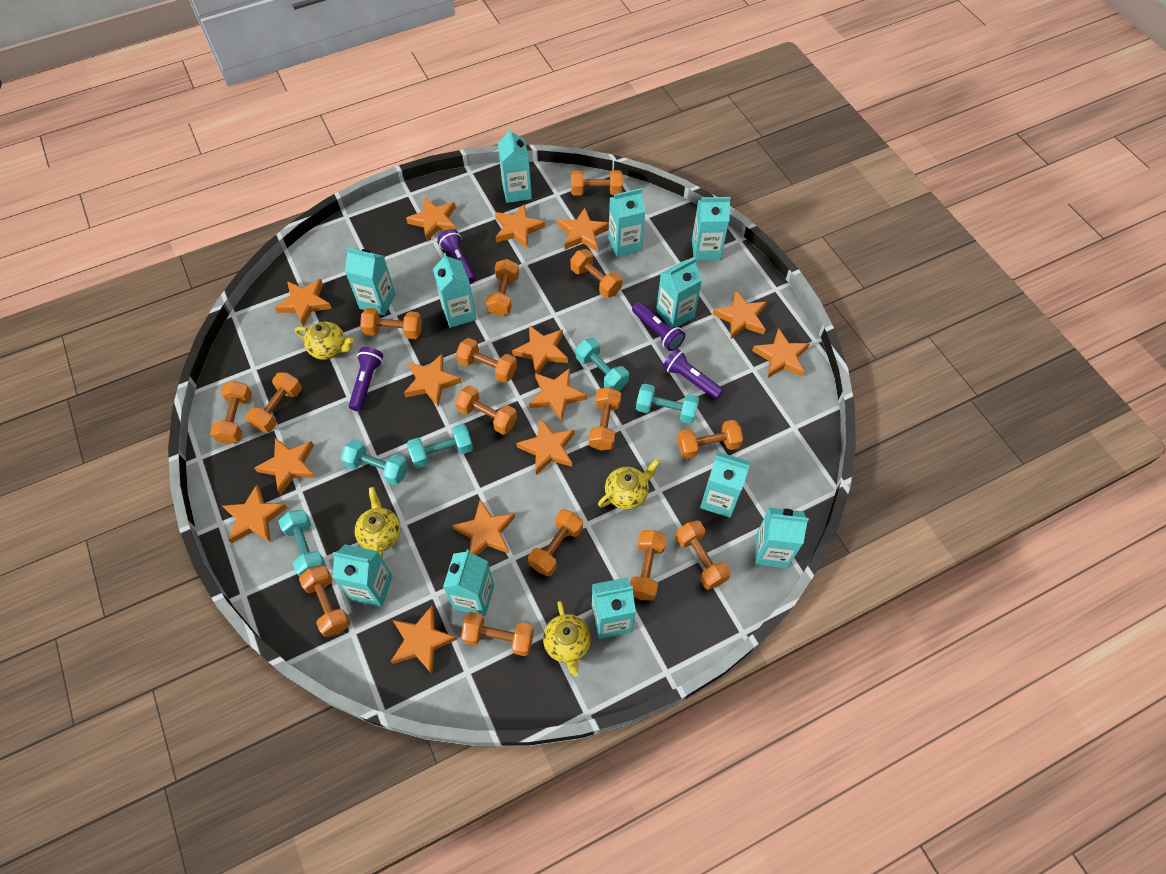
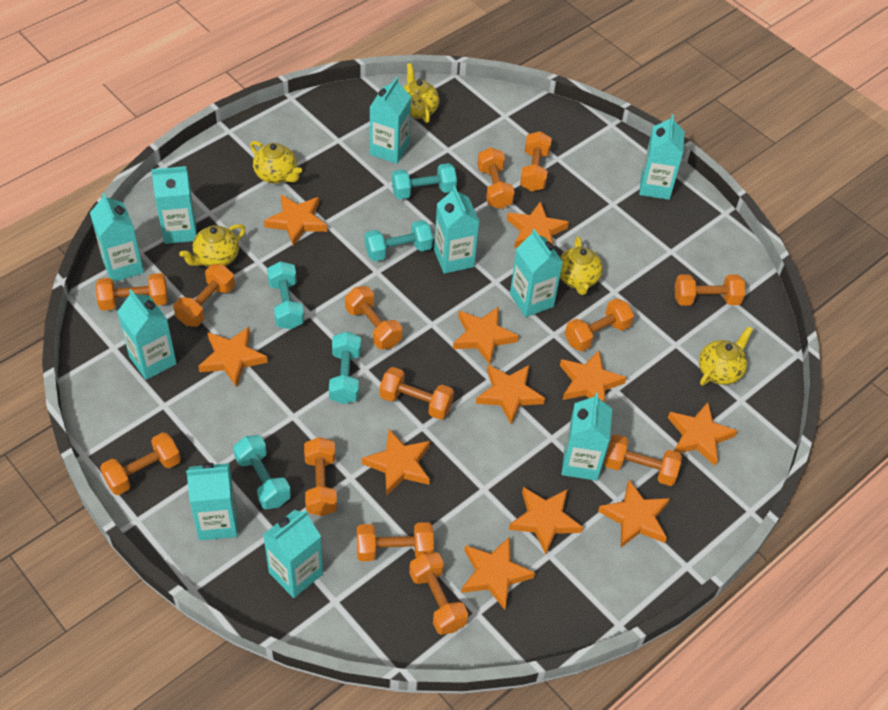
orange dumbbell: [210,381,252,444] [246,372,302,432] [299,565,350,637] [360,308,422,339] [455,385,517,435] [456,338,517,383] [461,612,534,656] [486,259,519,316] [528,509,583,576] [570,249,622,298] [571,170,623,195] [589,387,621,451] [630,530,667,600] [676,520,731,590] [677,420,743,459] = 15 -> [96,273,168,311] [100,432,181,495] [174,264,235,327] [304,437,337,516] [345,286,402,350] [357,522,434,561] [379,367,454,420] [409,552,468,635] [477,147,515,209] [520,131,552,191] [565,298,634,351] [604,434,682,486] [675,274,745,305] = 13
orange star: [222,484,287,544] [254,438,316,495] [274,279,332,327] [391,606,457,674] [404,354,462,407] [406,197,456,242] [452,499,515,555] [495,204,545,248] [512,325,568,374] [516,418,575,475] [529,368,587,422] [558,208,609,251] [713,290,767,339] [752,328,810,378] = 14 -> [198,327,268,388] [264,195,327,246] [362,429,430,495] [453,307,519,365] [461,537,535,610] [476,365,545,425] [507,201,569,248] [509,487,583,555] [560,350,627,403] [598,480,670,547] [668,402,738,466] = 11
purple flashlight: [349,347,383,411] [438,229,475,284] [632,302,685,351] [663,348,724,400] = 4 -> none = 0
turquoise carton: [332,544,393,607] [345,247,396,315] [433,253,476,328] [443,549,494,616] [498,128,532,203] [592,577,636,639] [608,188,646,257] [656,258,702,327] [692,197,731,261] [700,451,750,518] [755,507,809,568] = 11 -> [90,193,144,282] [117,289,177,380] [151,166,197,244] [186,463,238,541] [263,510,323,598] [370,77,411,164] [434,186,480,274] [510,229,563,317] [562,393,612,481] [639,114,685,200] = 10
yellow teapot: [295,322,354,360] [355,487,401,559] [543,601,591,677] [598,459,660,510] = 4 -> [179,224,246,267] [250,141,302,184] [403,63,439,123] [560,237,603,295] [699,326,753,385] = 5

